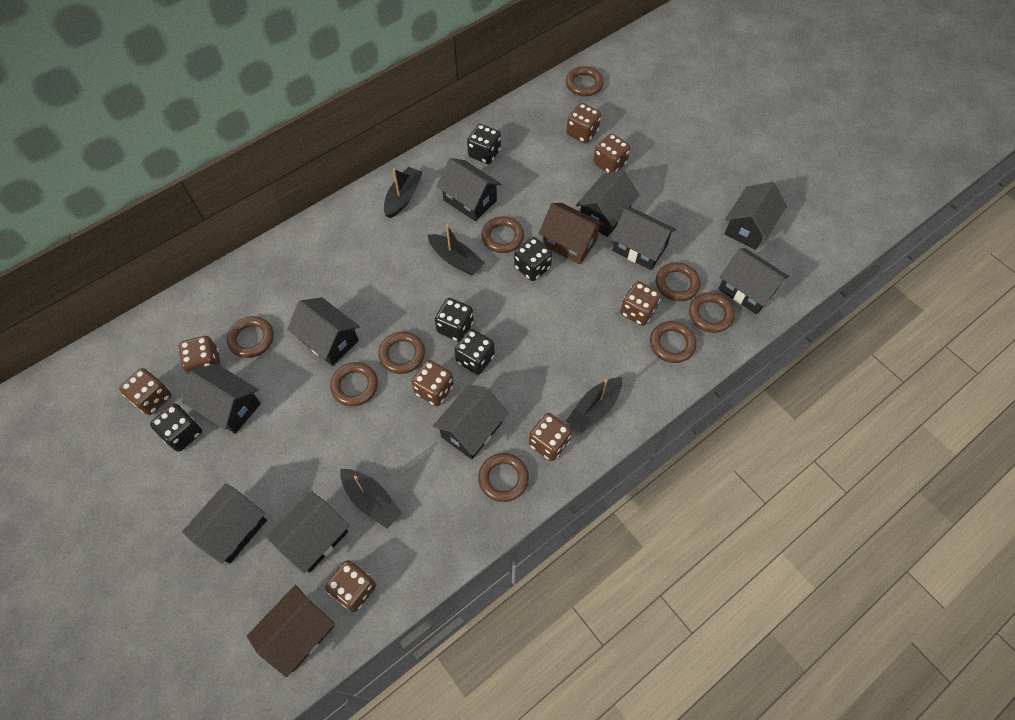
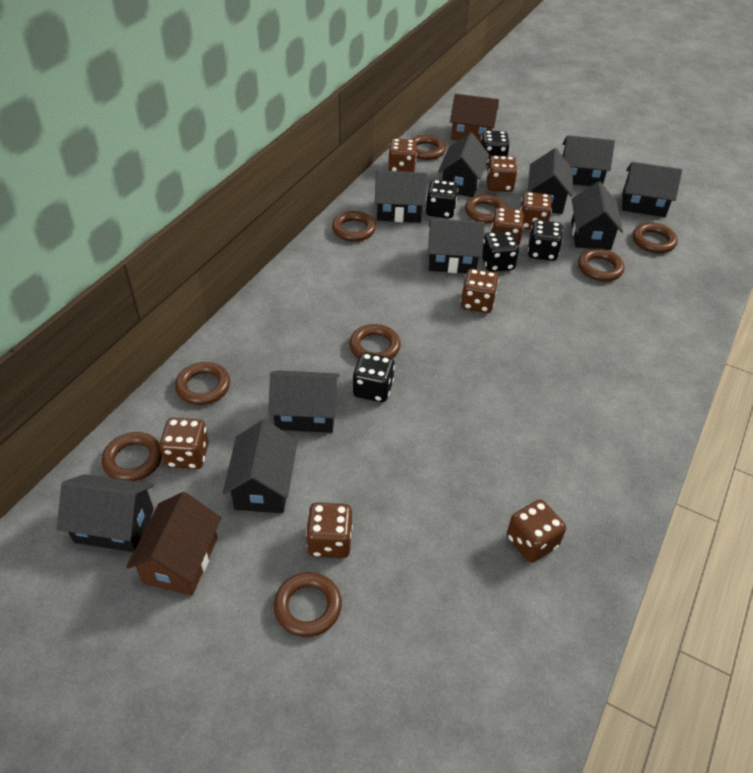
black boat: [340,469,402,528] [384,167,423,218] [428,225,485,275] [566,377,622,434] = 4 -> none = 0

